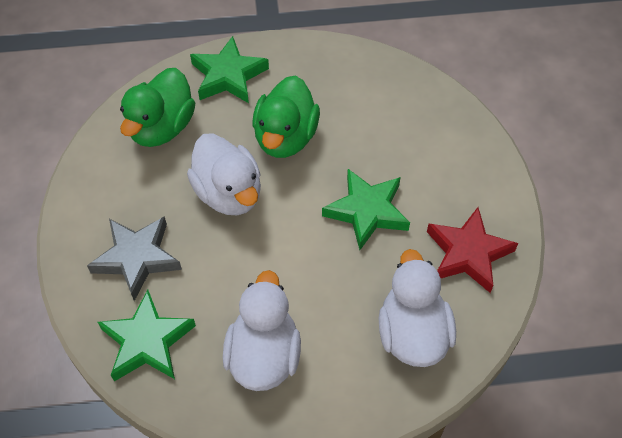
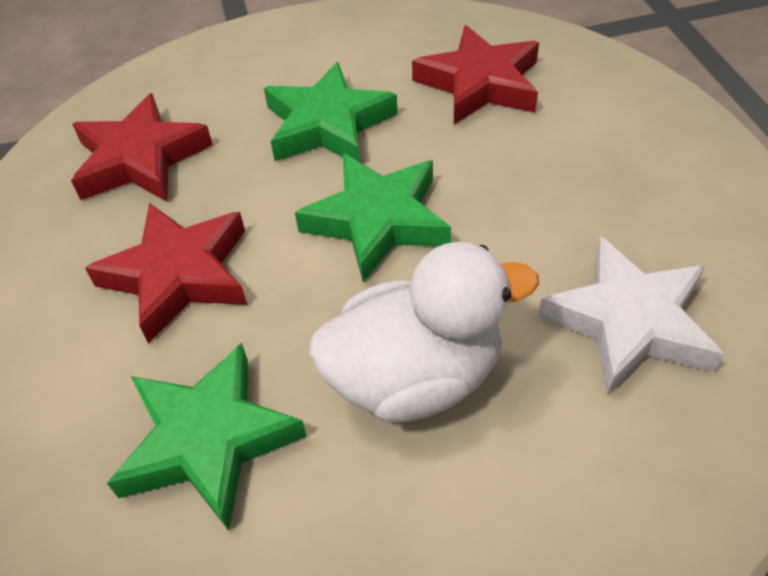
green duck: [120,68,195,147] [253,76,320,158] = 2 -> none = 0
grey star: [87,216,182,301] = 1 -> none = 0
red star: [427,207,518,293] = 1 -> [71,93,213,202] [85,203,247,344] [412,25,539,124] = 3
white duck: [187,133,261,215] [223,270,301,391] [379,249,456,367] = 3 -> [309,242,539,423] = 1
white star: none = 0 -> [538,236,724,395] = 1

